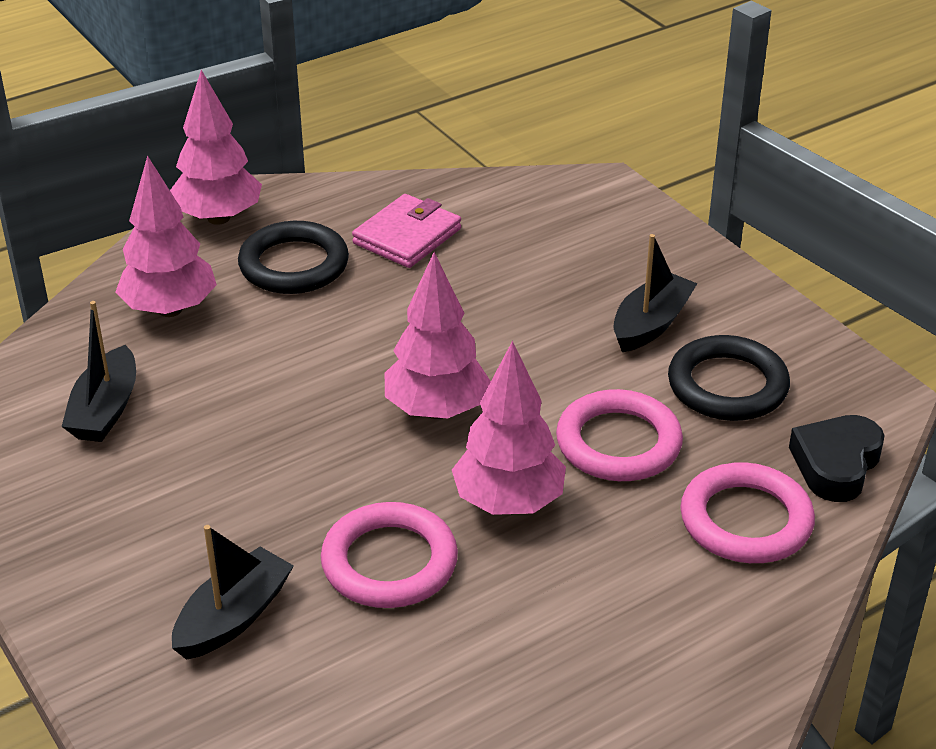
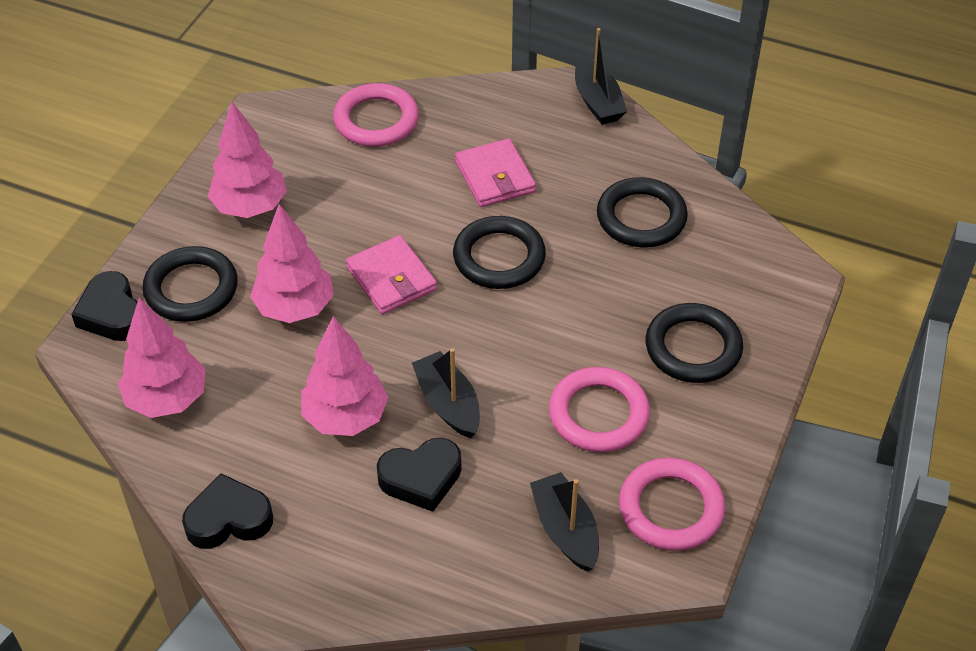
black heart: [789,415,885,502] = 1 -> [71,271,137,341] [182,473,273,549] [377,438,462,512] = 3
black ring: [238,221,349,294] [668,335,790,421] = 2 -> [142,246,238,322] [453,216,546,289] [597,177,688,248] [645,303,743,383] = 4
pink wallet: [352,194,461,268] = 1 -> [346,235,437,314] [455,139,536,207] = 2

